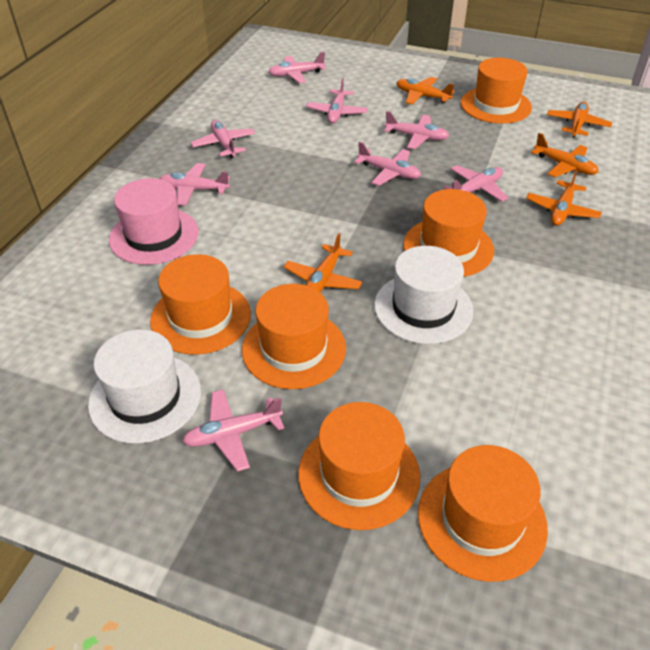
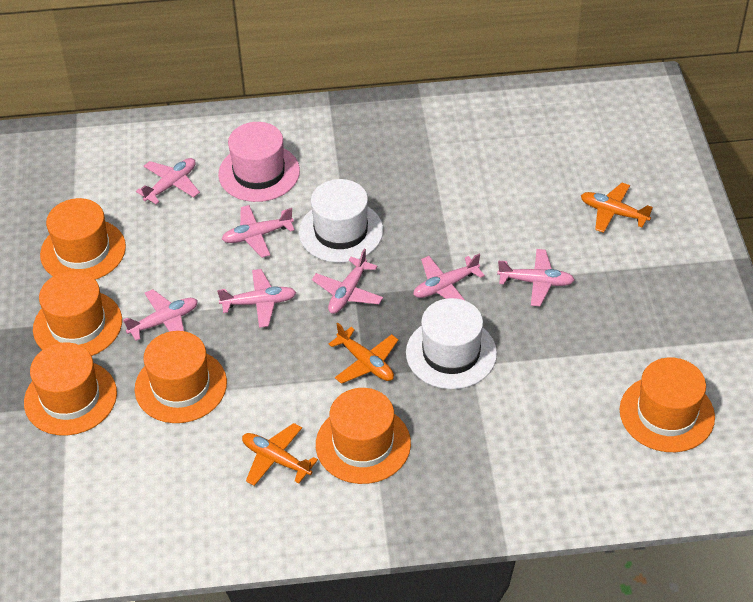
orange plane: [283,233,363,292] [396,77,455,105] [526,170,602,226] [531,133,599,177] [547,102,612,138] = 5 -> [242,423,318,486] [329,323,398,384] [581,183,653,233] = 3
pink plane: [160,163,230,206] [182,389,284,472] [190,120,256,158] [269,52,326,83] [306,78,368,123] [354,142,421,186] [384,111,449,149] [443,165,508,202] = 8 -> [123,289,198,341] [136,158,200,204] [217,269,296,328] [222,205,295,258] [312,249,383,314] [413,254,485,300] [497,249,575,307] = 7

